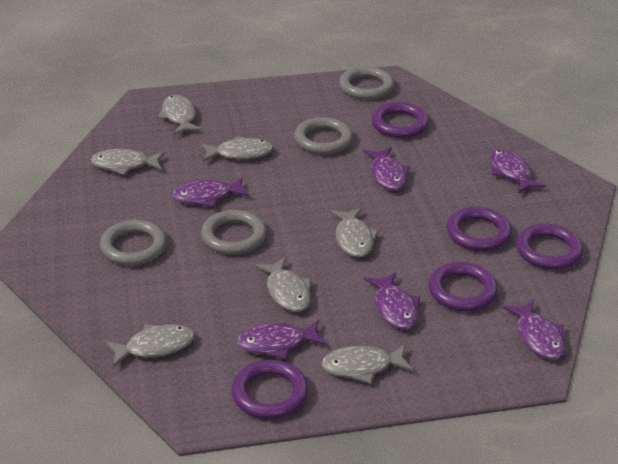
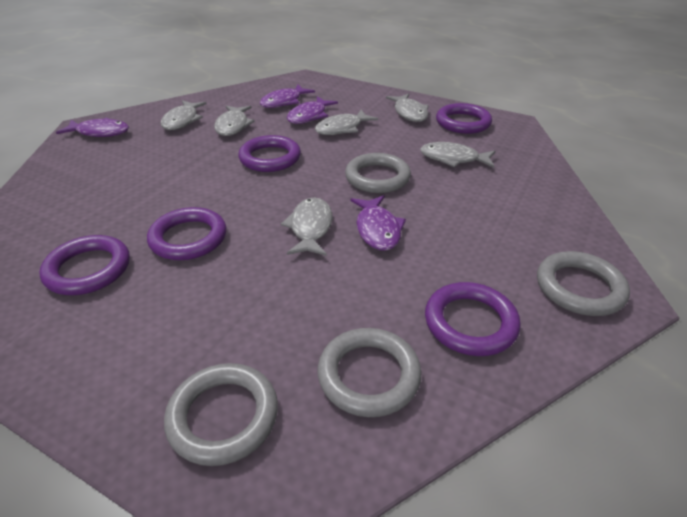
grey fish: [91,149,164,175] [105,324,194,367] [158,95,202,135] [201,136,273,161] [255,257,311,312] [322,344,413,384] [331,208,379,257] = 7 -> [161,100,207,130] [214,106,255,136] [281,198,333,256] [315,110,378,135] [386,94,429,122] [420,142,495,168] = 6
purple fish: [172,177,249,207] [237,320,326,359] [363,147,410,190] [364,272,420,329] [490,148,545,193] [502,299,565,359] = 6 -> [56,118,129,137] [260,85,315,108] [287,96,338,124] [350,195,406,251] = 4

